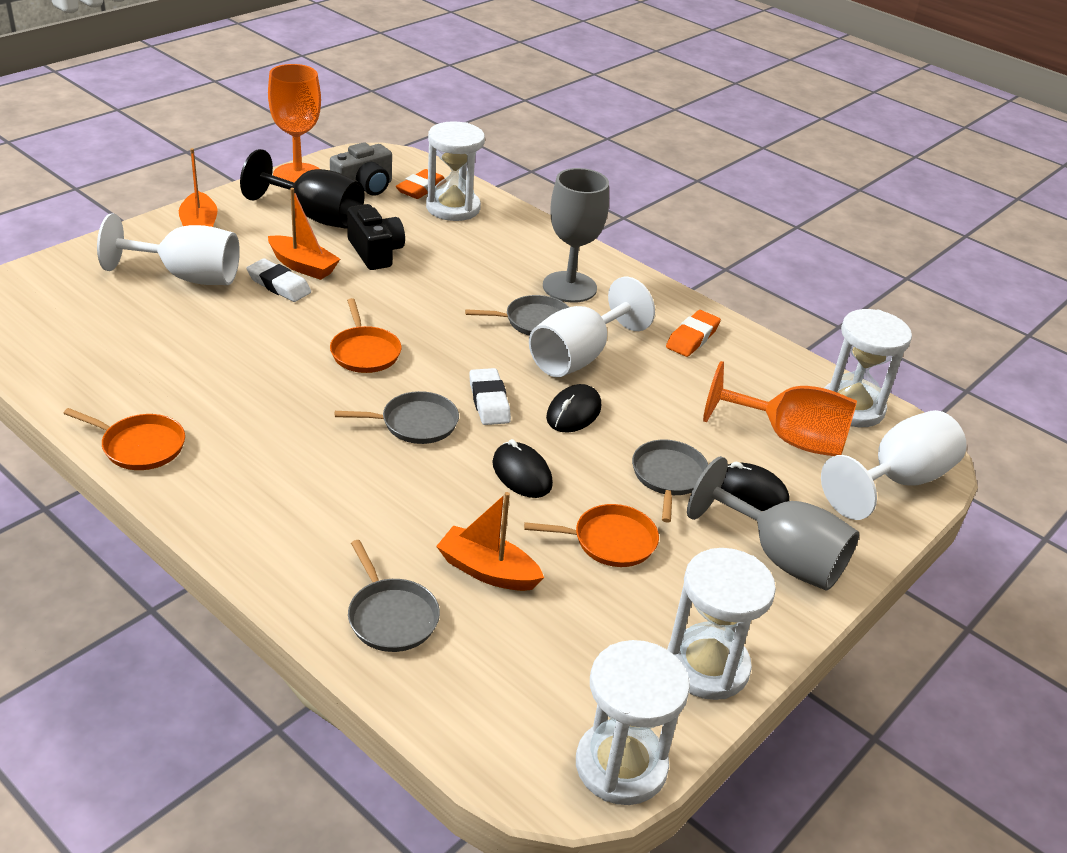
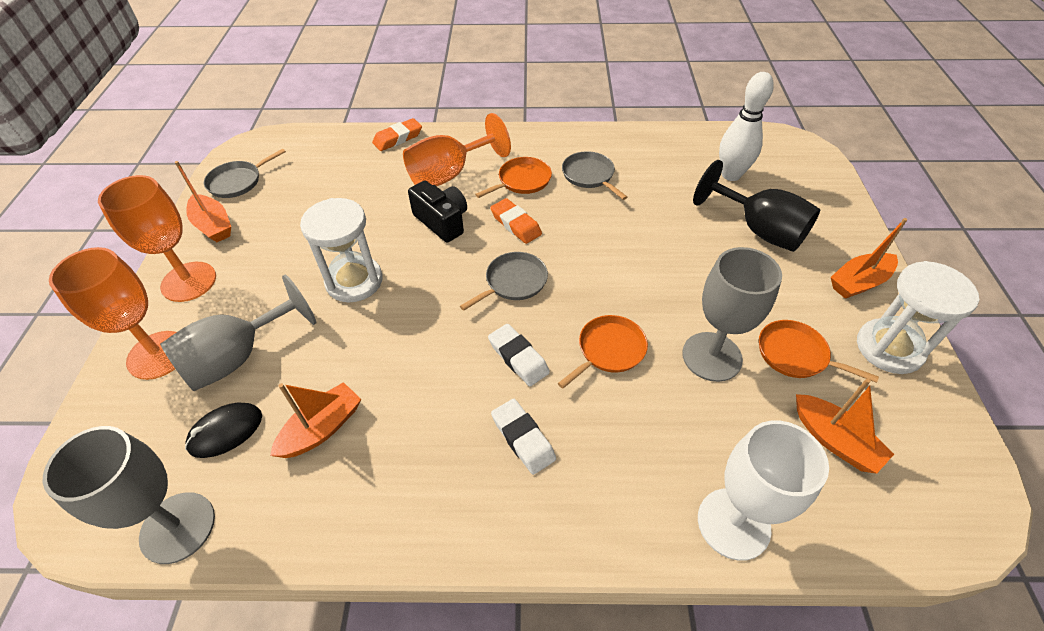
black mouse: [492,439,553,498] [546,384,601,433] [721,462,790,511] = 3 -> [185,403,262,458] = 1
grey camera: [330,142,392,196] = 1 -> none = 0
grey goblet: [543,168,609,303] [687,456,859,591] = 2 -> [43,426,215,564] [160,275,316,391] [682,247,782,382] = 3
grey pan: [335,391,459,444] [348,540,440,652] [465,295,569,336] [632,440,708,523] = 4 -> [204,149,286,198] [460,252,548,311] [562,151,627,200] = 3
orange boat: [179,148,218,227] [268,188,340,280] [436,492,544,591] = 3 -> [175,161,231,242] [270,382,361,458] [796,379,894,474] [831,218,907,299] = 4
orange goblet: [268,64,321,183] [703,361,857,456] = 2 -> [49,247,176,380] [98,175,216,302] [403,113,511,186] = 3
white bowling pin: none = 0 -> [719,72,774,181] = 1
white goblet: [97,214,240,285] [529,277,655,377] [821,410,967,520] = 3 -> [698,420,829,561] = 1
white hourglass: [426,121,485,221] [576,640,690,805] [667,548,776,700] [824,309,912,427] = 4 -> [300,198,383,302] [857,261,980,374] = 2

